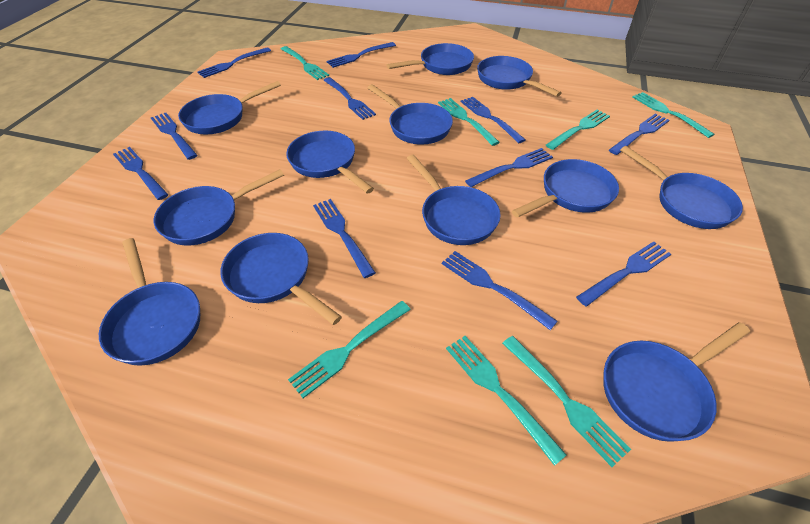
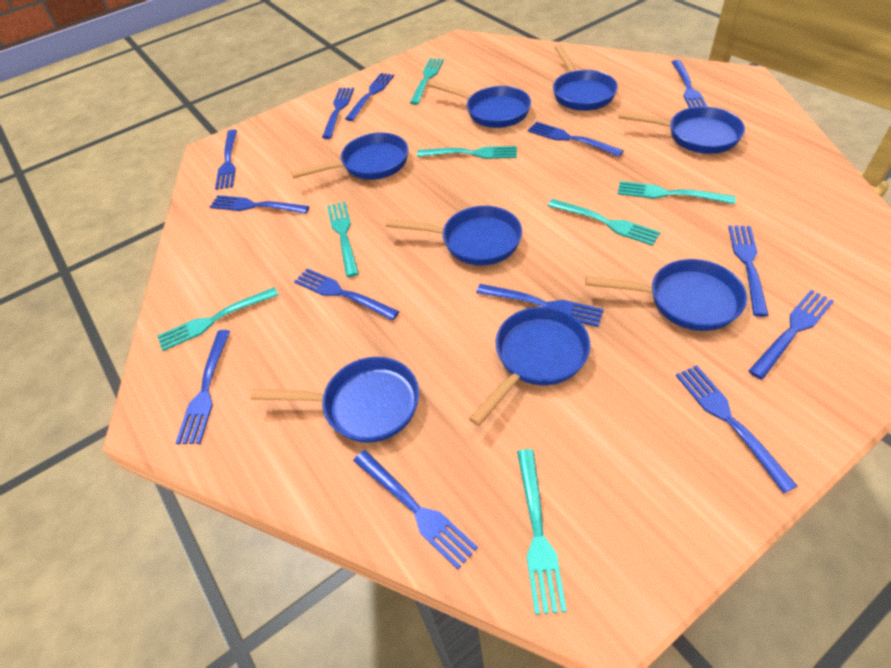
blue fork: [113,147,169,200] [151,113,197,160] [198,47,271,78] [313,199,376,278] [324,77,376,120] [327,42,396,68] [442,251,558,330] [461,97,526,143] [465,148,553,187] [576,241,671,306] [609,114,669,155] = 11 -> [176,330,230,444] [210,195,309,214] [215,130,237,190] [294,268,400,321] [322,88,354,139] [345,73,394,121] [353,450,478,569] [476,284,604,327] [528,122,624,157] [672,60,708,108] [676,365,797,493] [728,225,769,317] [748,290,834,380] = 13
blue pan: [99,238,200,366] [154,169,284,245] [178,81,281,134] [220,233,342,325] [286,131,374,194] [368,84,453,145] [387,43,474,75] [407,155,501,245] [477,56,562,97] [512,159,619,218] [603,322,750,442] [620,146,743,229] = 12 -> [250,357,419,443] [291,132,408,180] [386,206,522,265] [429,81,531,128] [469,307,591,426] [553,45,618,111] [585,259,747,331] [618,106,745,154] = 8

